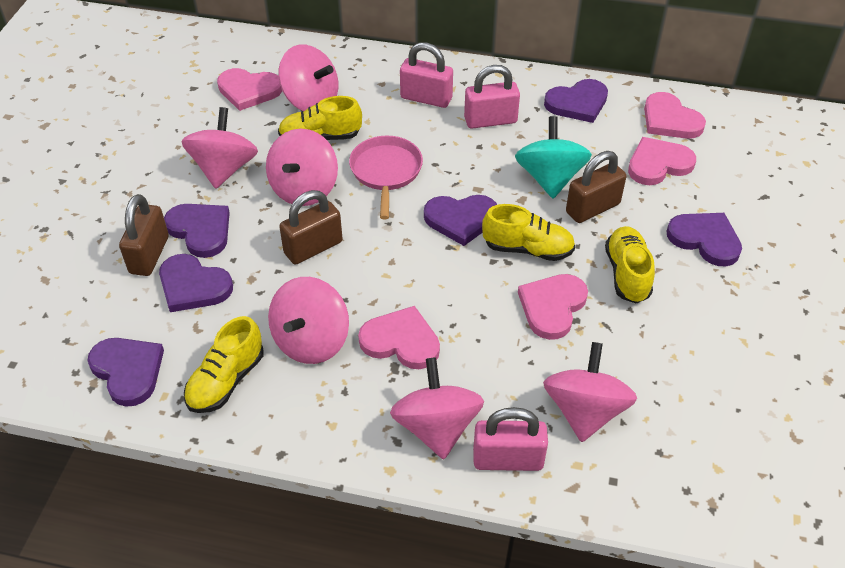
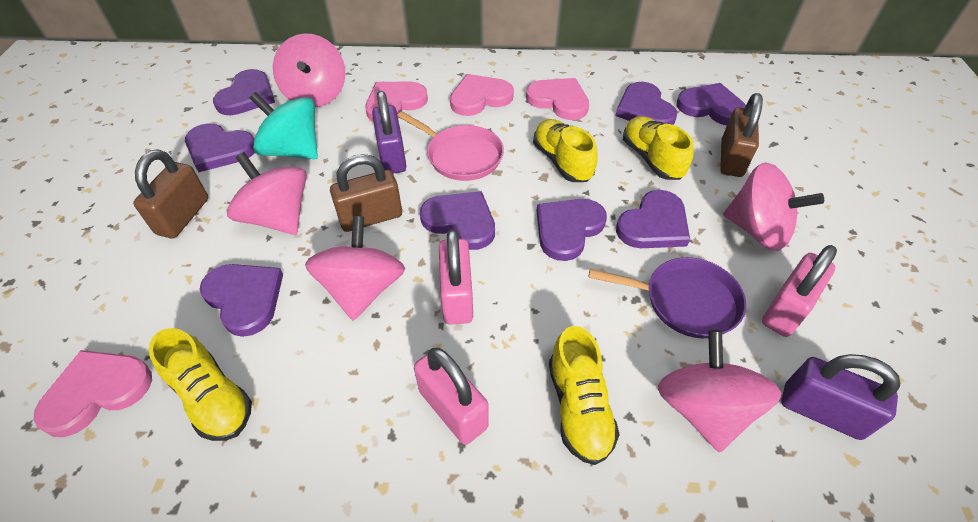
pink heart: [217,68,282,111] [358,306,440,369] [518,274,588,340] [628,137,696,185] [644,92,706,139] = 5 -> [33,350,152,437] [365,82,428,121] [450,74,514,116] [526,78,589,120] = 4
pink spinning top: [182,107,258,189] [266,129,338,206] [268,277,349,364] [278,44,338,112] [390,358,484,459] [543,342,637,442] = 6 -> [227,152,307,235] [273,34,345,107] [305,216,405,320] [658,330,781,452] [723,162,824,251] = 5
purple heart: [87,338,164,407] [159,254,233,312] [164,204,230,258] [424,195,497,246] [544,79,608,123] [667,213,742,266] = 6 -> [185,123,255,172] [200,264,283,337] [213,69,275,115] [420,191,495,250] [537,199,607,261] [615,82,677,125] [616,190,690,248] [676,83,746,125] = 8
purple padlock: none = 0 -> [372,91,406,174] [781,354,900,440] = 2
purple pan: none = 0 -> [589,257,746,338] = 1

